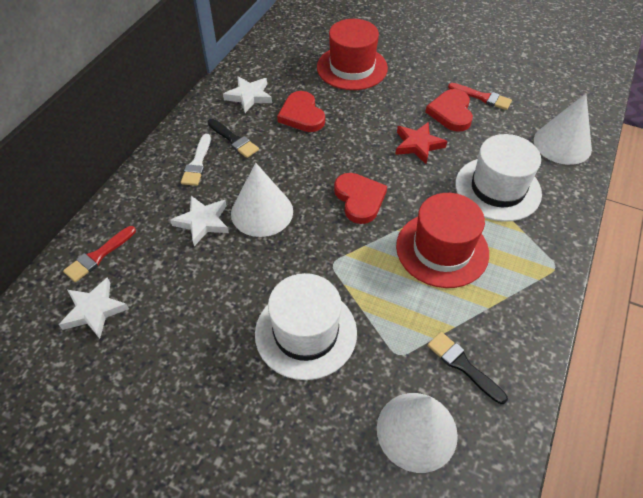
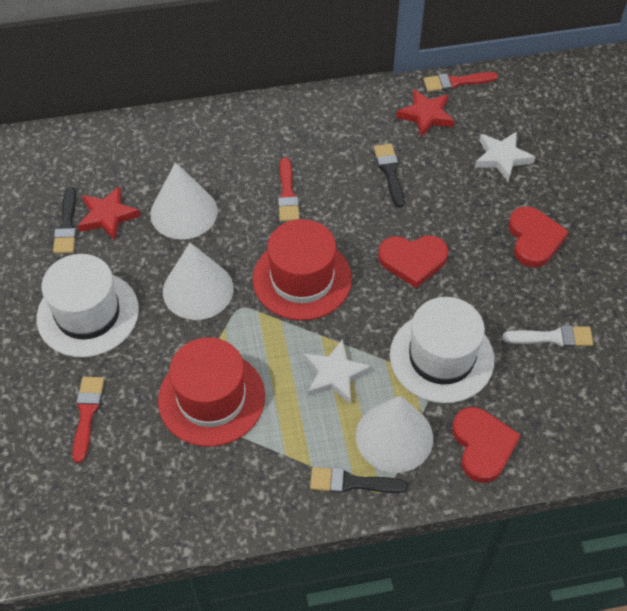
black brush: [208,119,259,158] [427,332,508,404] = 2 -> [53,187,77,253] [310,467,408,493] [374,144,404,207] = 3
red brush: [63,226,136,282] [448,83,512,110] = 2 -> [72,377,104,463] [278,157,299,221] [423,72,498,92] = 3
red star: [395,122,447,164] = 1 -> [77,186,141,241] [396,89,455,138] = 2
white star: [59,278,129,339] [170,196,229,246] [223,76,272,113] = 3 -> [304,339,372,404] [475,132,535,182] = 2

